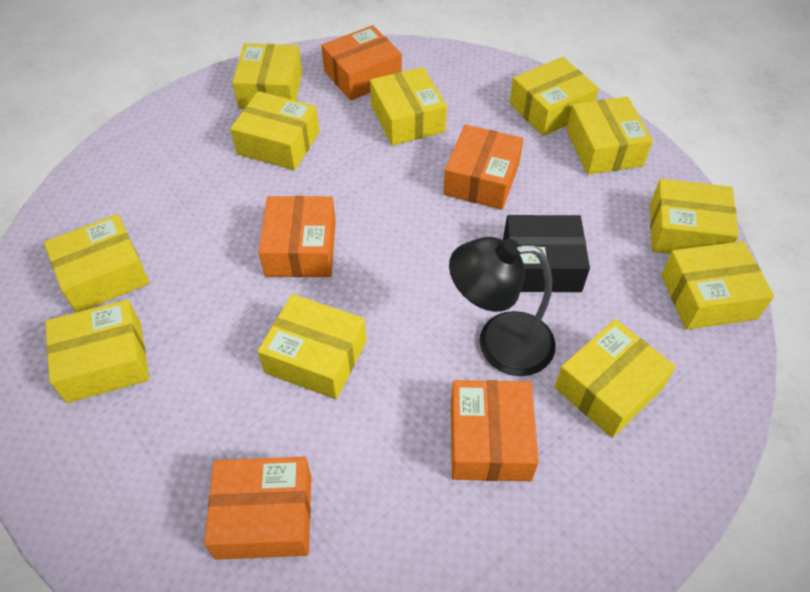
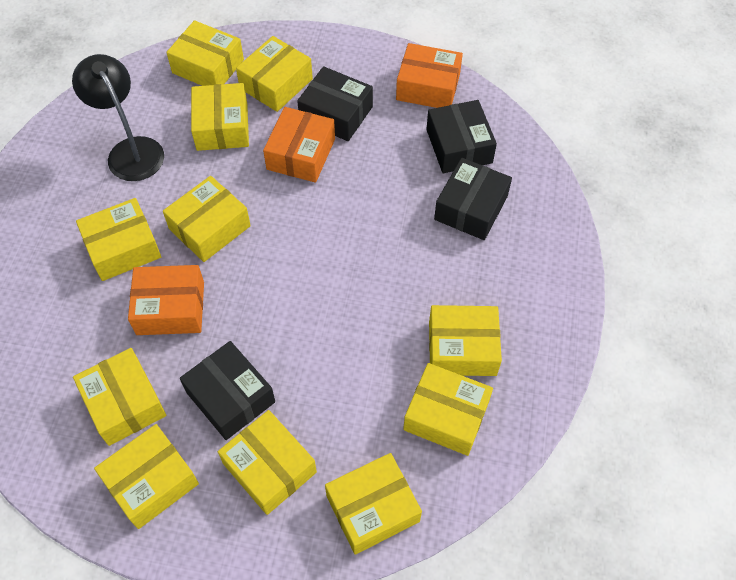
black box: [503,215,590,292] = 1 -> [180,341,275,440] [297,66,373,141] [426,100,497,173] [434,158,512,240] = 4
orange box: [204,457,311,560] [259,196,336,277] [321,25,402,101] [443,124,524,210] [451,380,539,481] = 5 -> [128,265,204,335] [263,107,335,183] [396,43,463,108] = 3

